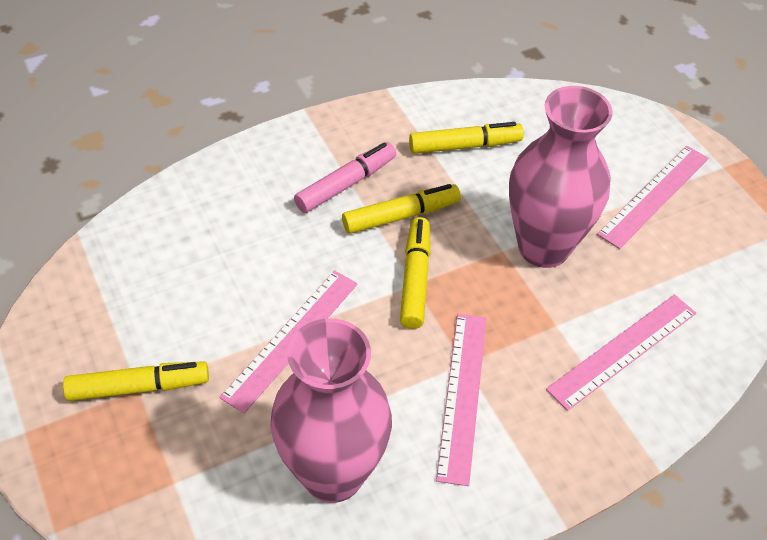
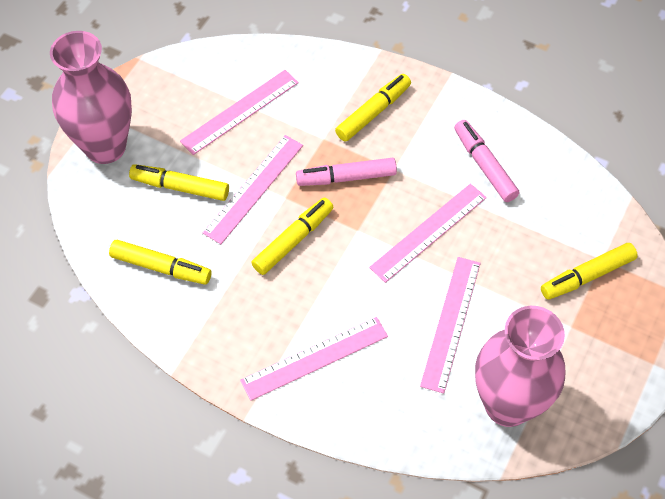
pink marker: [294,142,396,213] = 1 -> [296,158,397,186] [454,120,519,202] = 2
pink ruler: [219,270,358,414] [436,314,487,486] [546,294,696,411] [597,146,709,249] = 4 -> [180,70,299,155] [203,135,303,244] [240,317,388,401] [369,184,487,283] [420,257,481,393] = 5
yellow marker: [63,361,209,401] [342,184,461,234] [400,217,430,329] [409,122,524,154] = 4 -> [109,240,212,285] [129,164,229,201] [251,197,333,275] [335,74,411,142] [541,243,638,300] = 5

